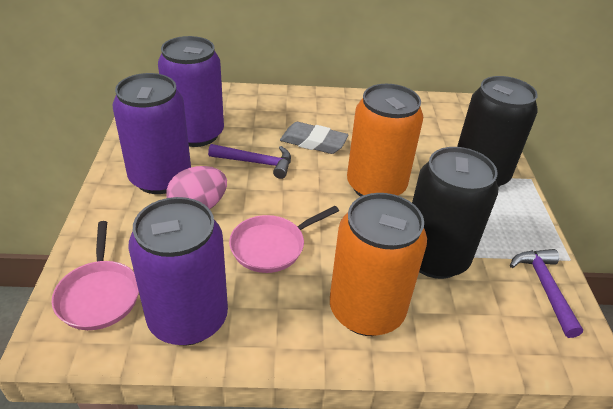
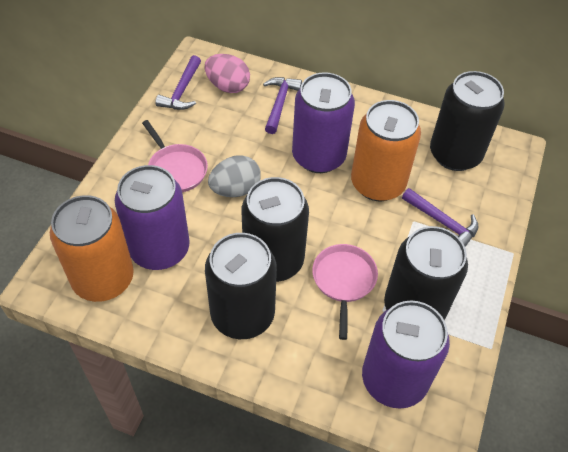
black can: [412,147,498,279] [457,76,538,188] = 2 -> [205,233,277,339] [242,177,309,282] [384,226,468,320] [430,71,505,171] = 4
grey egg: none = 0 -> [208,155,261,197] = 1
grey eraser: [280,122,349,154] = 1 -> none = 0
purple hammer: [208,144,291,179] [510,249,583,338] = 2 -> [155,55,201,110] [263,77,302,134] [402,188,479,247] = 3

